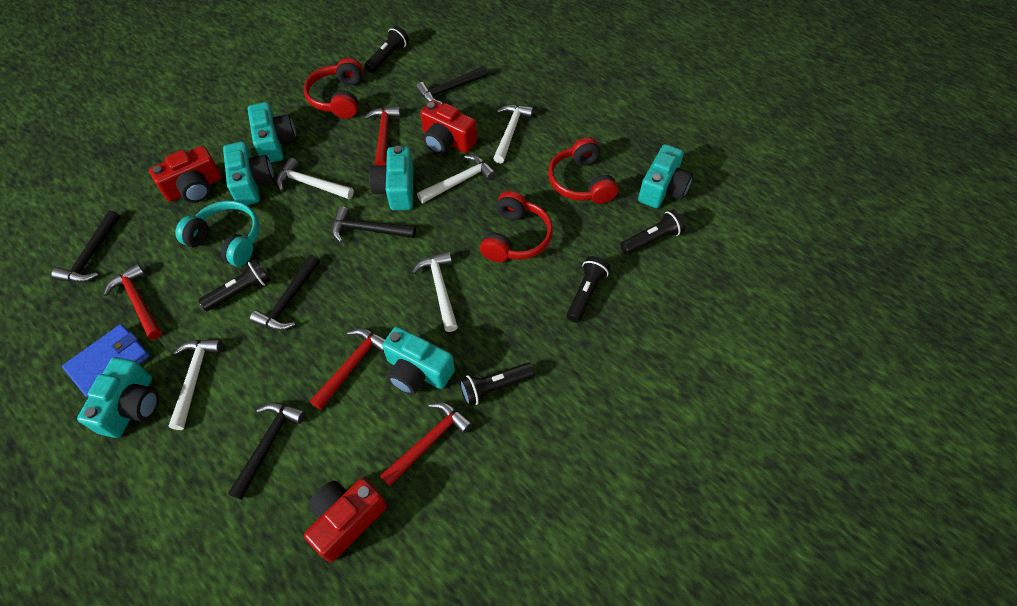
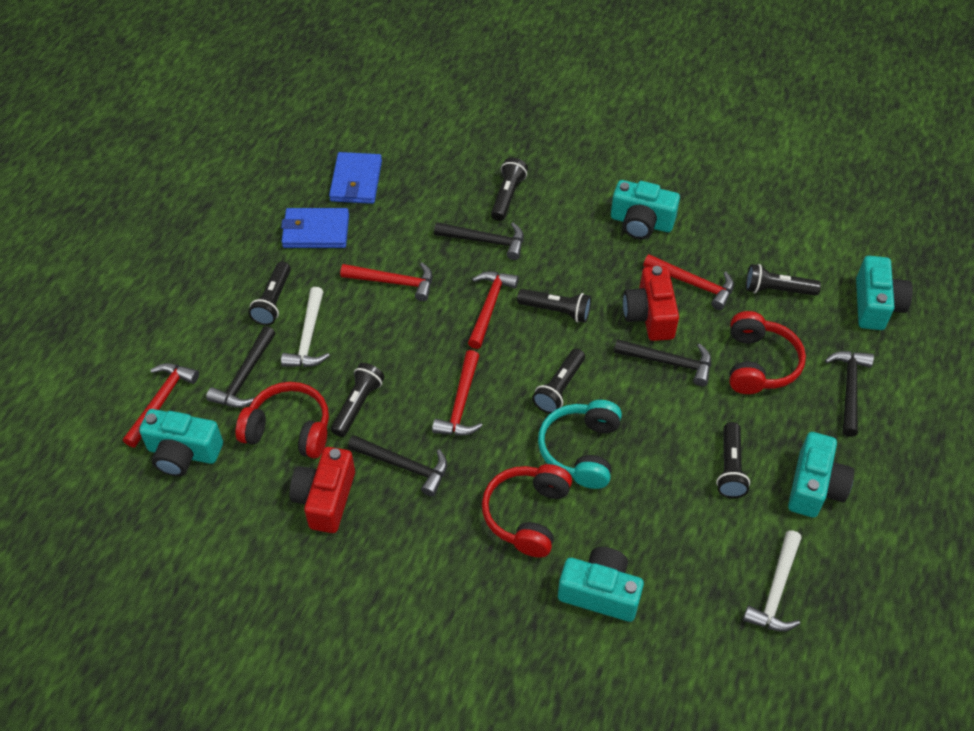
black flashlight: [198,259,270,311] [365,26,409,73] [459,362,535,406] [567,256,610,323] [620,210,685,255] = 5 -> [248,261,291,326] [331,363,385,437] [491,158,528,221] [517,289,591,323] [532,348,585,414] [716,422,750,498] [746,264,821,296] = 7
blue wallet: [62,324,150,398] = 1 -> [281,208,349,248] [329,152,382,204] = 2
red camera: [149,146,222,203] [304,478,387,562] [420,100,477,154] = 3 -> [289,447,355,533] [623,266,679,341] = 2
red hammer: [103,263,162,340] [310,328,386,410] [364,106,401,166] [380,402,473,487] = 4 -> [123,363,199,448] [340,262,432,302] [432,350,482,436] [468,271,519,349] [643,254,734,310] = 5
turquoise camera: [77,357,159,438] [223,142,274,205] [248,102,297,163] [369,146,413,210] [382,327,455,395] [638,144,693,208] = 6 -> [139,409,223,476] [558,547,644,622] [611,180,680,239] [788,432,854,517] [856,256,913,330] = 5
white hammer: [169,339,223,430] [276,158,354,199] [412,251,458,332] [417,155,496,203] [493,104,534,164] = 5 -> [281,287,330,367] [743,530,802,632] = 2

